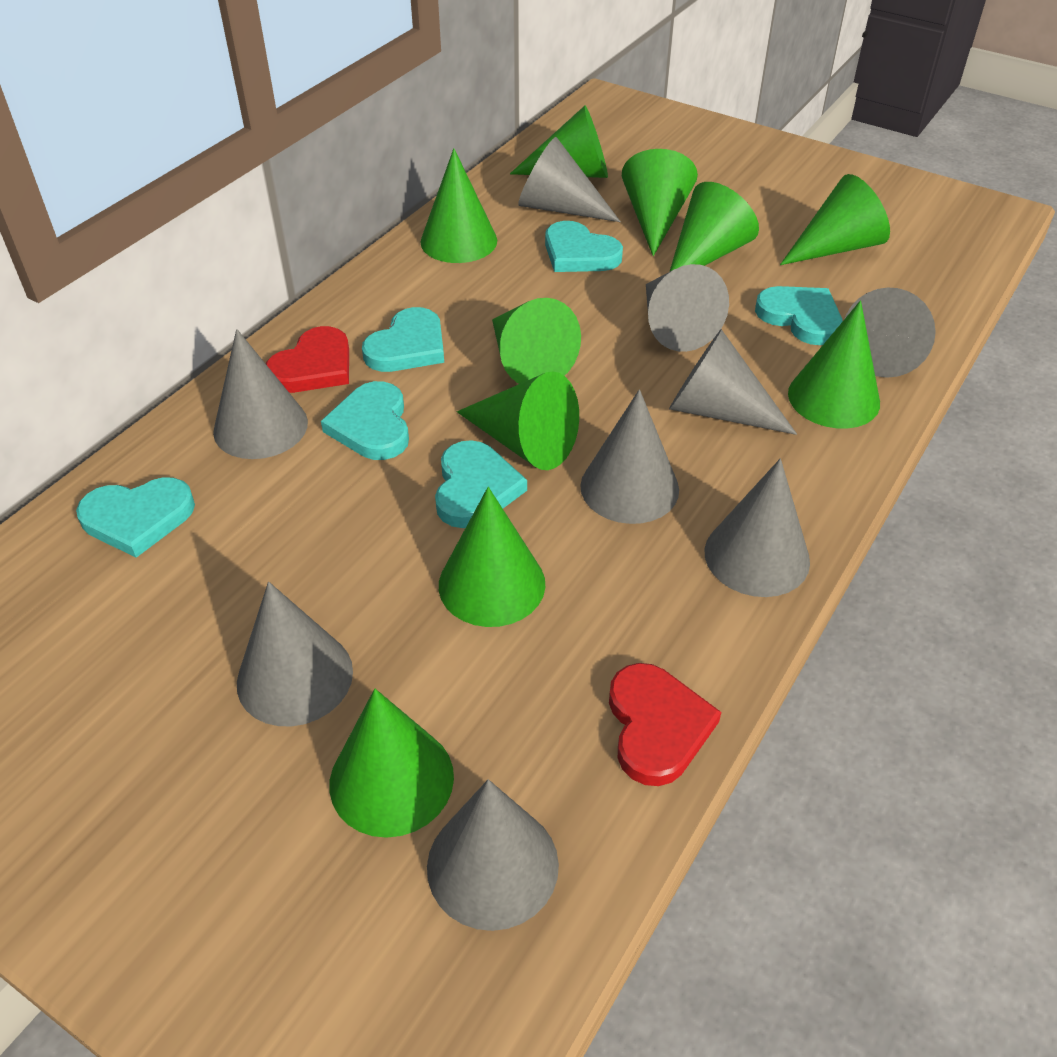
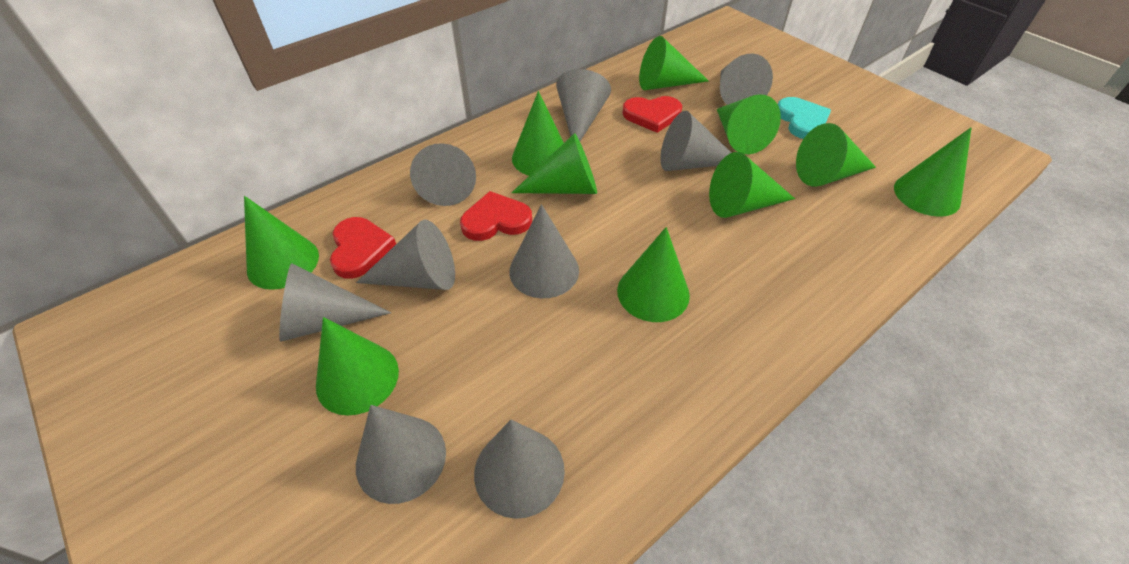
red heart: [266,326,349,393] [609,663,721,786] = 2 -> [330,217,396,279] [460,191,532,241] [622,96,682,133] = 3
turquoise heart: [76,478,195,558] [321,381,409,460] [362,307,444,372] [435,440,527,528] [545,221,623,272] [755,286,843,345] = 6 -> [778,97,831,139] = 1

